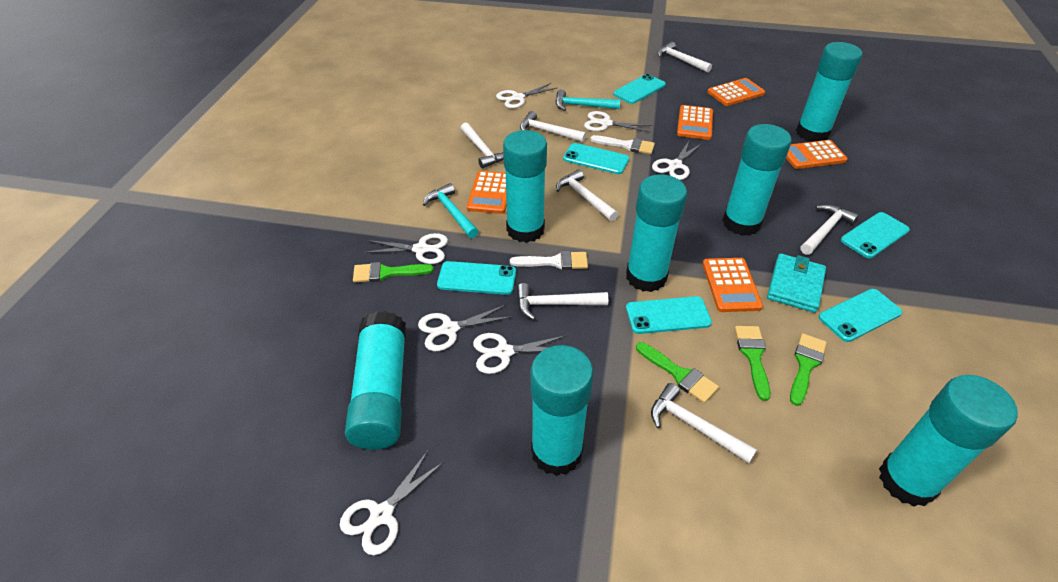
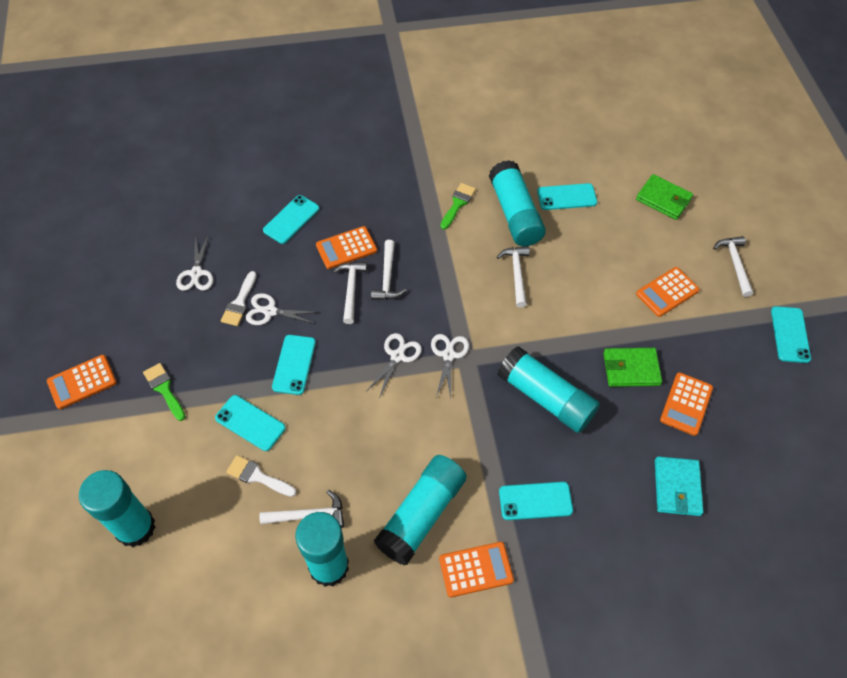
green brush: [353,262,434,282] [636,342,719,403] [735,326,770,401] [790,333,827,406] = 4 -> [143,363,185,421] [440,183,476,230] = 2
green wallet: none = 0 -> [603,348,662,387] [636,174,693,220] = 2
turquoise glue stick: [345,311,406,450] [503,130,547,243] [531,345,594,476] [626,174,687,292] [722,124,792,236] [796,42,862,142] [879,375,1018,507] = 7 -> [79,470,156,547] [295,512,349,587] [374,455,467,566] [489,160,546,246] [497,346,600,433] = 5
turquoise hammer: [423,183,479,238] [556,89,620,111] = 2 -> none = 0
white hammer: [460,123,504,168] [517,283,608,320] [520,111,586,142] [556,169,618,221] [651,383,757,463] [658,41,712,73] [800,204,858,255] = 7 -> [259,490,344,528] [333,262,367,324] [371,240,406,300] [497,246,530,308] [713,236,753,297] = 5
white scissors: [340,451,444,555] [363,233,448,264] [418,305,513,351] [473,333,567,374] [496,83,557,108] [584,111,652,132] [652,141,703,180] = 7 -> [176,235,213,291] [246,293,320,325] [366,333,422,399] [431,334,469,398] = 4

